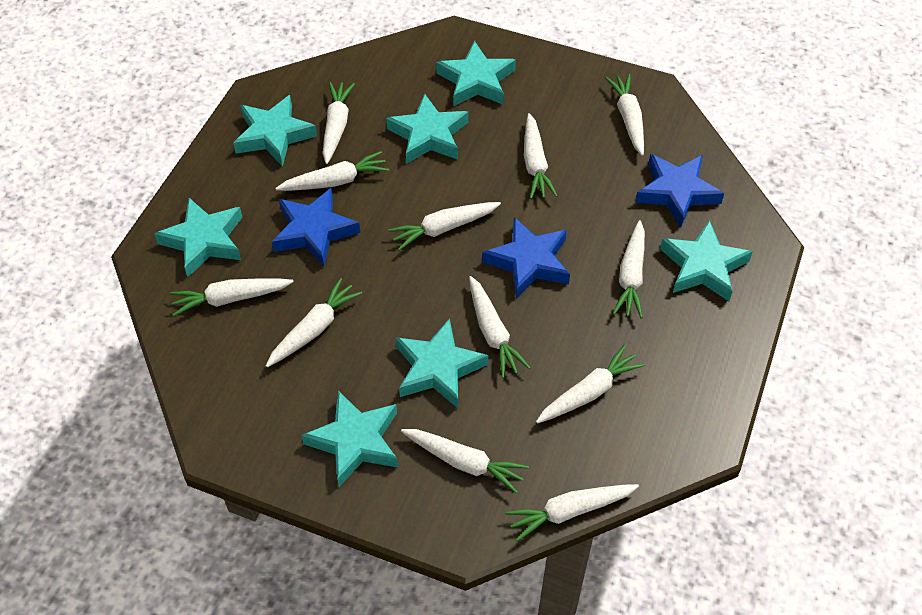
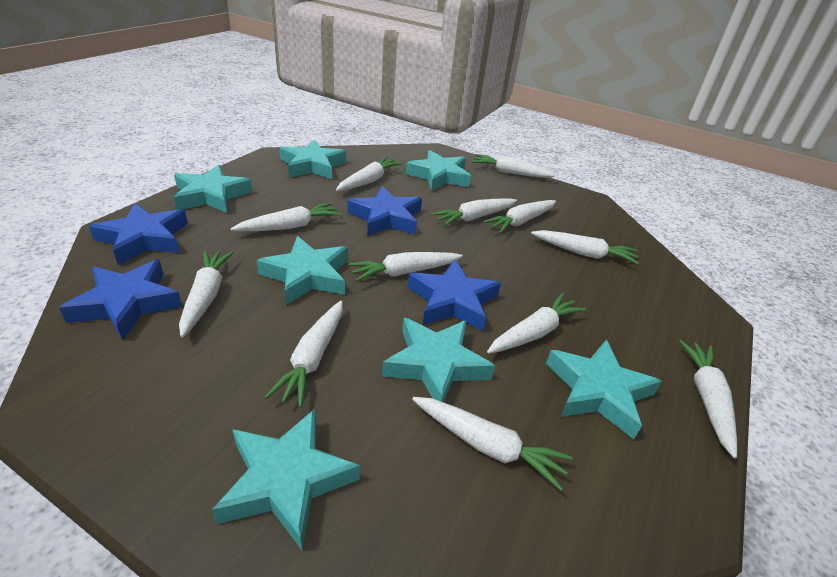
blue star: [272,188,360,266] [482,217,570,299] [635,154,724,227] = 3 -> [59,260,183,340] [89,203,188,265] [347,186,422,236] [408,259,501,331] = 4

